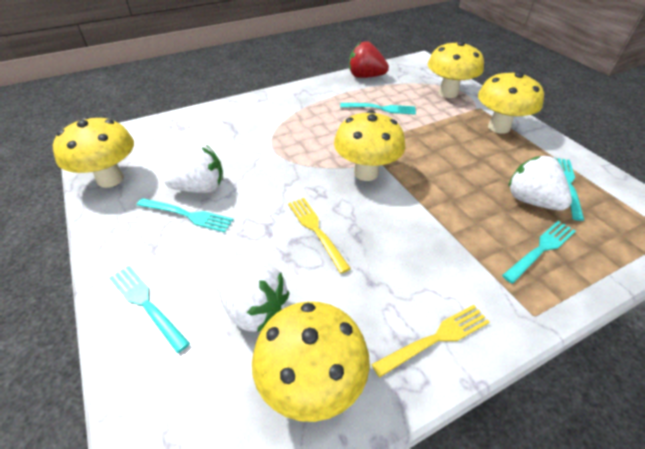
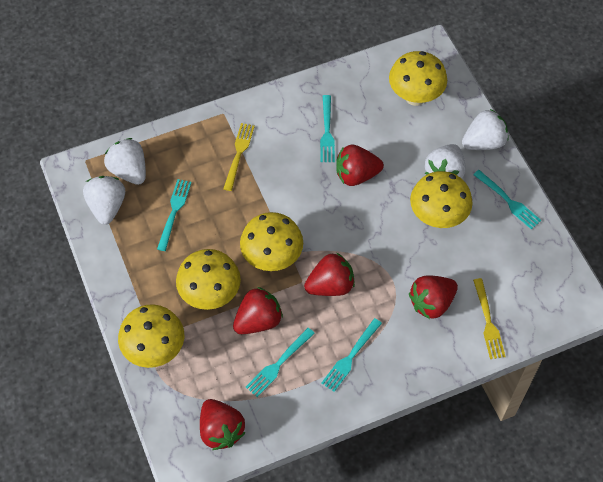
red strawberry: [349,41,389,78] = 1 -> [200,399,245,450] [233,287,283,334] [304,252,355,296] [336,145,384,186] [409,276,458,319] = 5
white strawberry: [164,144,223,193] [217,264,289,332] [508,156,572,211] = 3 -> [83,176,125,225] [104,138,146,185] [425,144,466,178] [462,109,509,150] = 4

